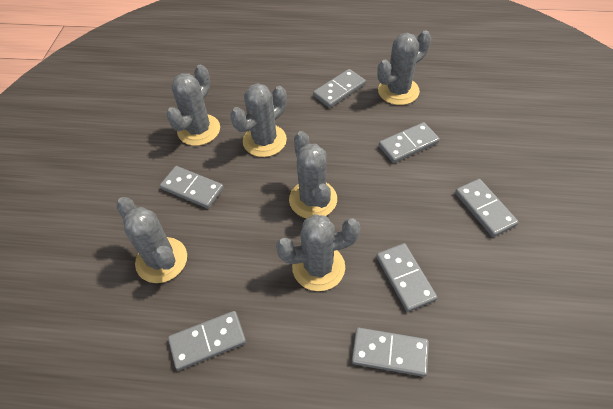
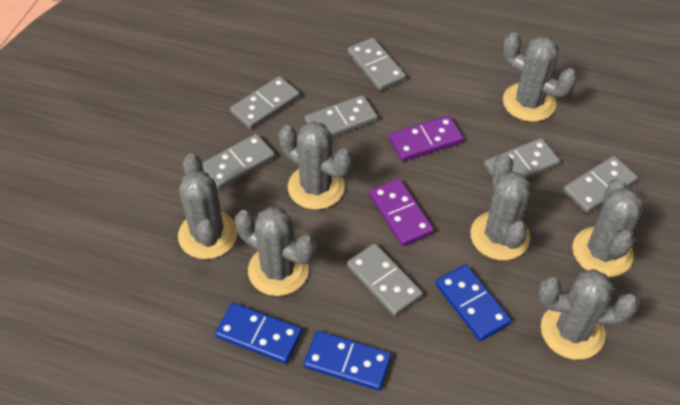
blue domino: none = 0 -> [215,303,302,364] [304,331,392,391] [435,264,511,341] = 3
grey cactus: [116,197,187,283] [166,65,220,146] [230,83,287,157] [276,214,360,291] [289,131,337,218] [377,30,431,105] = 6 -> [178,153,237,259] [235,207,315,296] [279,121,352,210] [470,154,531,260] [503,32,577,122] [538,269,638,360] [572,178,643,277] = 7
purple domino: none = 0 -> [369,178,434,246] [389,115,463,161] = 2

